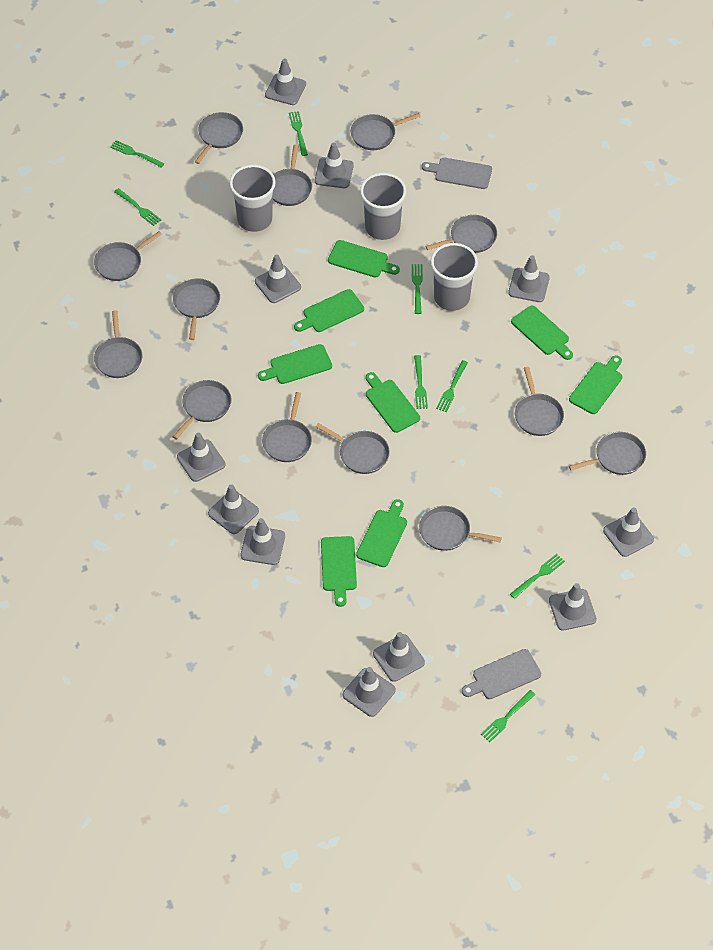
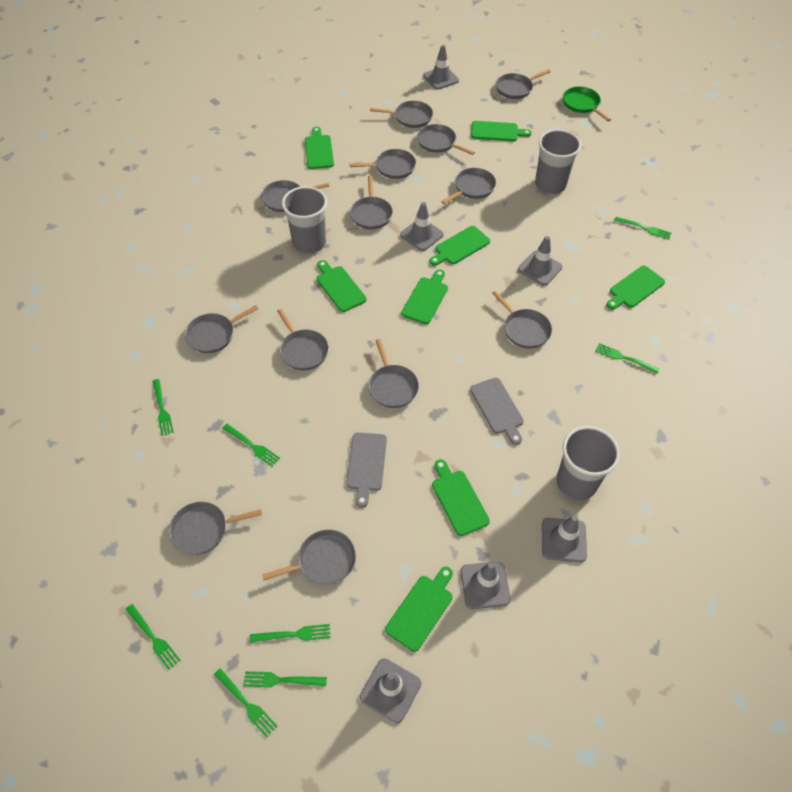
green pan: none = 0 -> [563,86,611,121] = 1
grey traffic cone: [177,433,226,482] [208,484,259,534] [241,518,285,565] [255,255,301,303] [265,58,306,105] [315,142,354,188] [343,667,396,717] [373,632,425,682] [508,255,550,302] [549,583,596,631] [603,508,654,557] = 11 -> [360,658,421,723] [400,202,444,251] [423,45,459,89] [460,562,511,609] [518,236,563,286] [542,515,587,563] = 6

